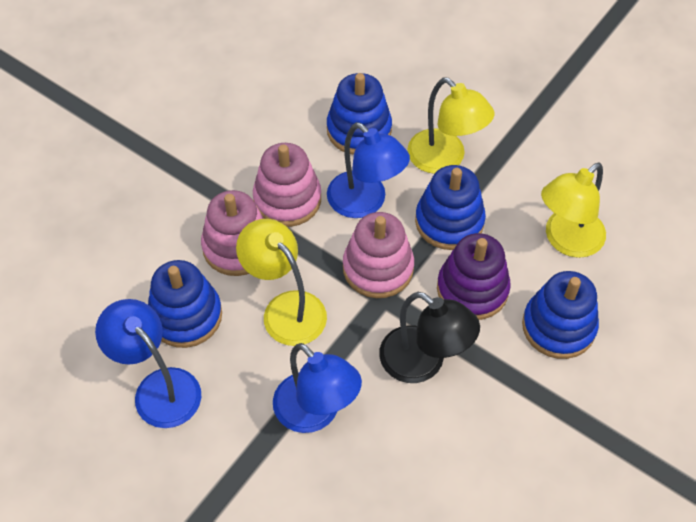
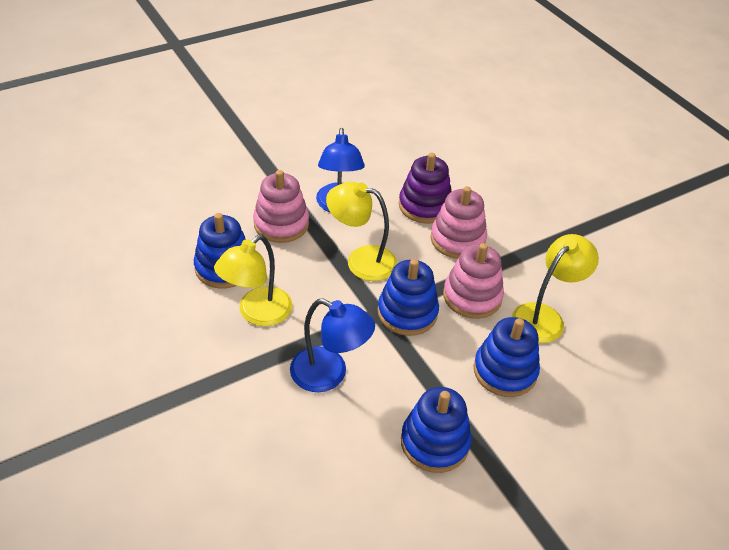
black lamp: [379,292,480,383] = 1 -> none = 0
blue lamp: [95,299,201,428] [273,343,362,433] [327,122,410,218] = 3 -> [290,299,375,392] [316,128,365,212] = 2

